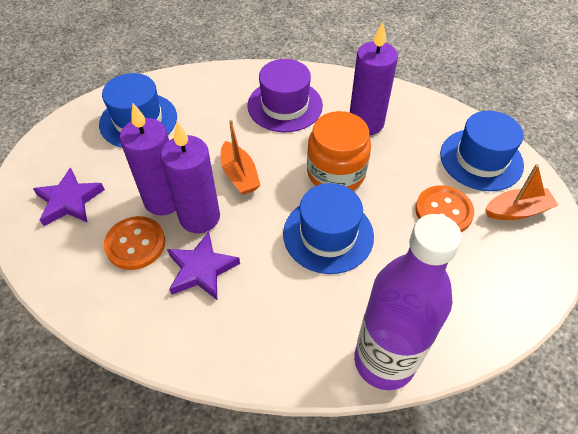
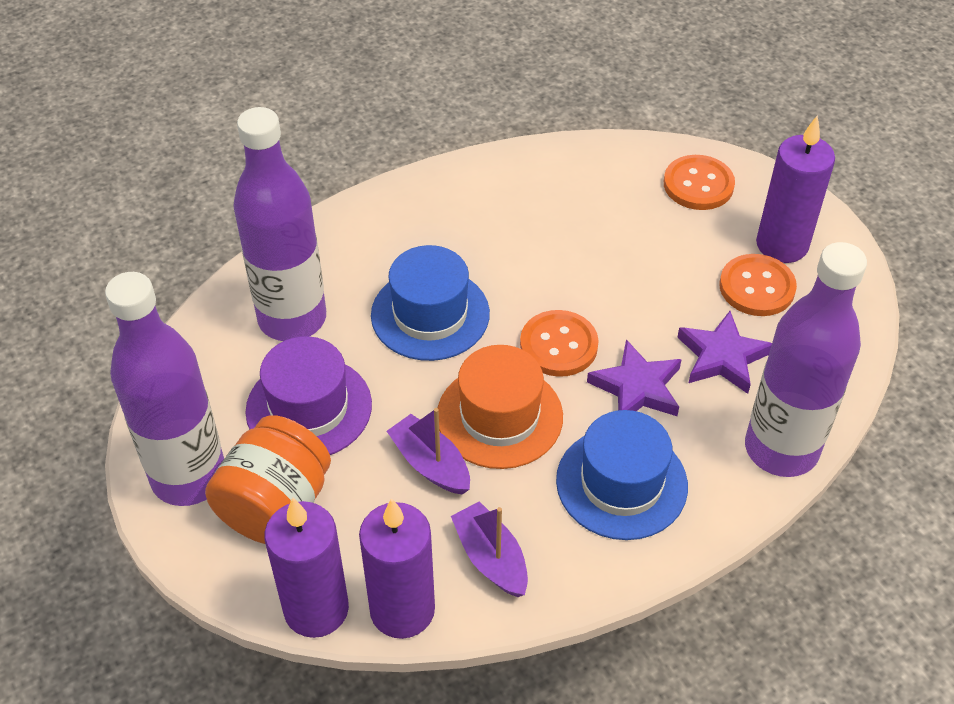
blue hat: [99,73,177,148] [283,183,374,274] [440,111,524,191] = 3 -> [371,245,490,361] [556,410,688,540] = 2
orange boat: [220,120,261,195] [485,164,558,220] = 2 -> none = 0
orange button: [104,216,165,270] [415,185,474,232] = 2 -> [520,310,599,377] [664,155,735,210] [719,254,797,316] = 3
orange hat: none = 0 -> [438,345,563,469] = 1
purple boat: none = 0 -> [387,408,470,495] [451,501,528,597] = 2
purple bottle: [354,214,462,390] = 1 -> [105,272,224,506] [233,107,326,341] [745,242,867,477] = 3

